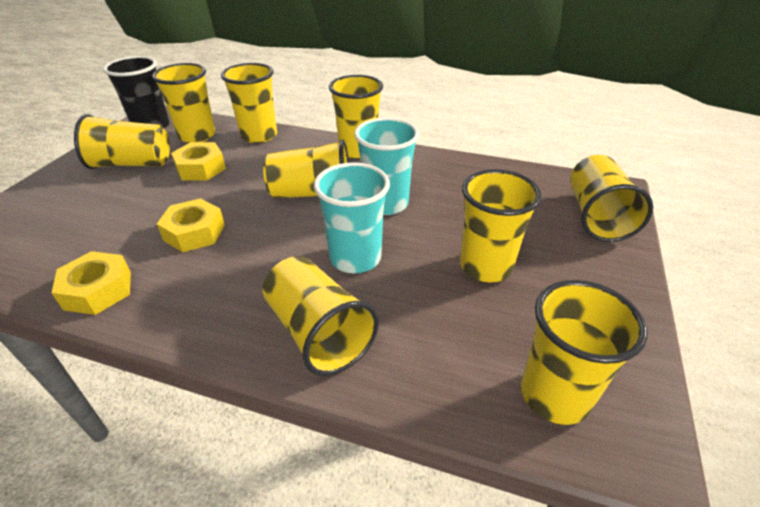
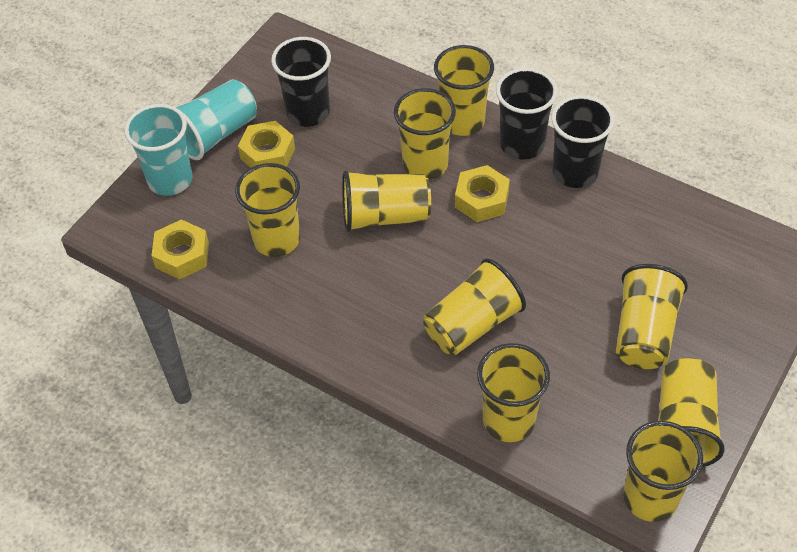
black cup: [103,56,170,129] = 1 -> [271,37,331,127] [496,68,558,160] [551,95,614,188] = 3

